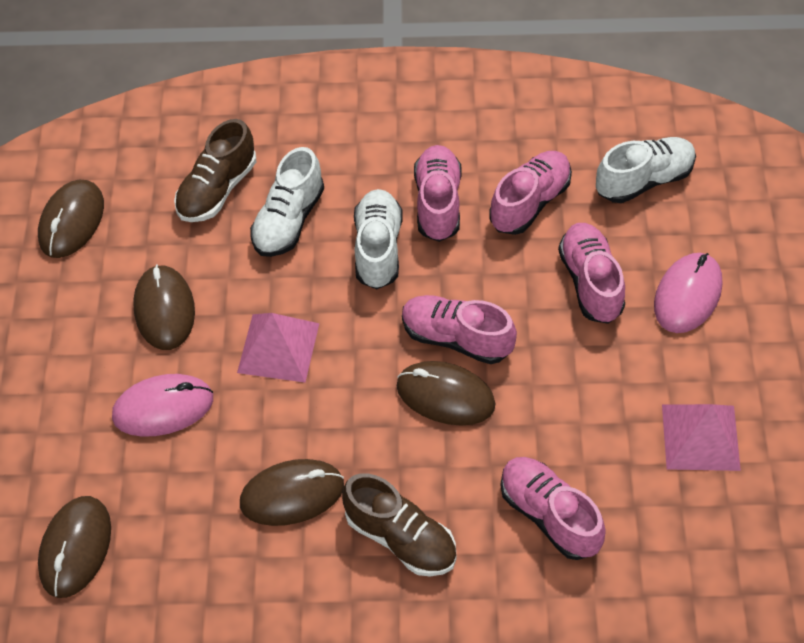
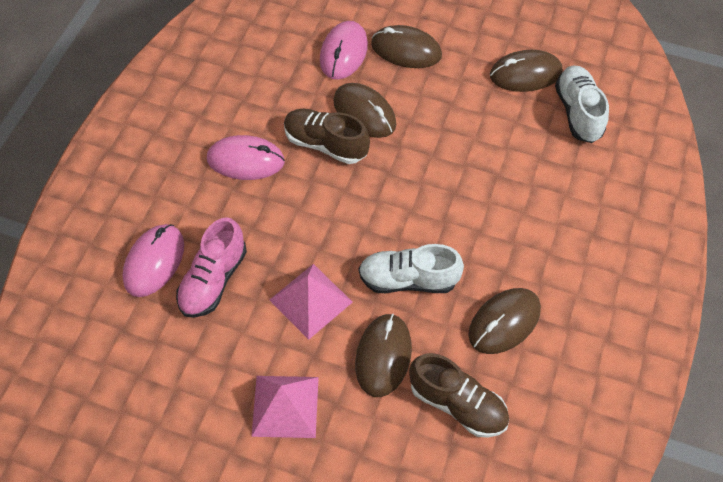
pink mouse: [112,374,213,437] [654,253,722,333] = 2 -> [122,224,184,297] [207,135,285,180] [320,21,368,79] = 3
pink shoe: [402,295,517,364] [414,145,461,242] [489,151,572,235] [501,457,606,560] [558,223,625,324] = 5 -> [176,217,247,318] = 1
white shoe: [250,147,324,257] [354,189,403,289] [596,137,696,203] = 3 -> [359,244,464,293] [555,66,609,143] = 2

